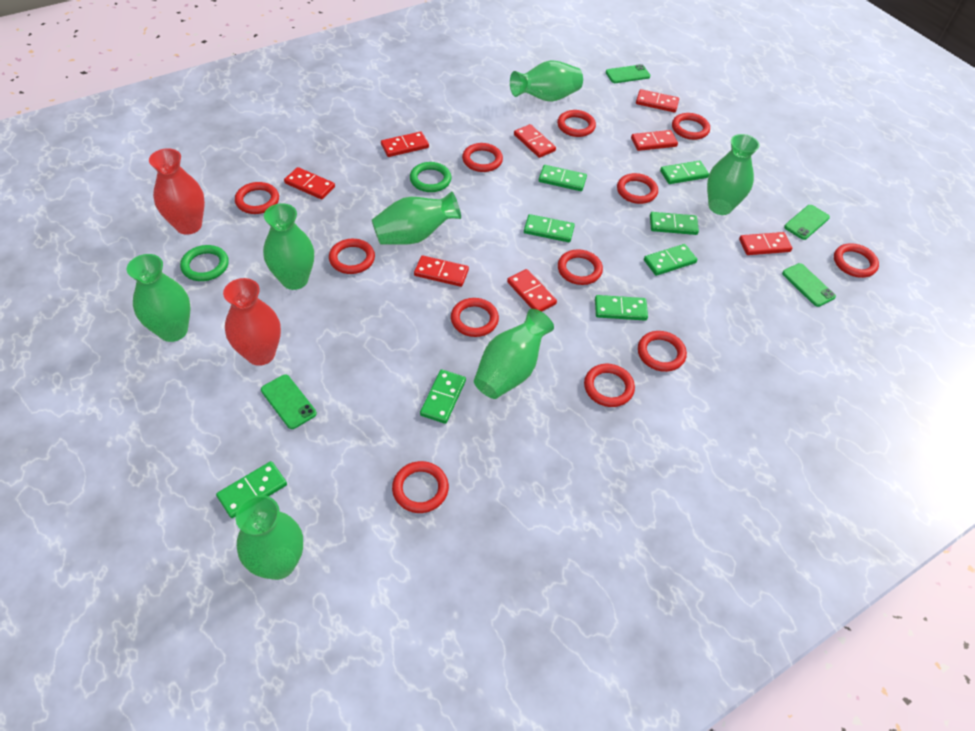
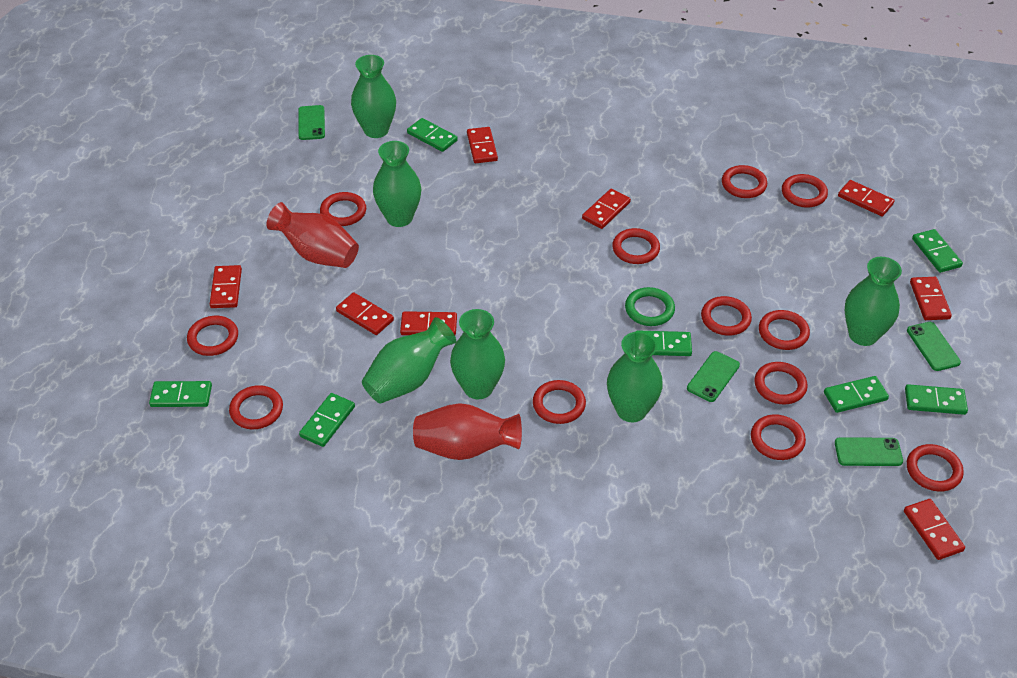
green domino: [216,461,287,518] [420,369,466,424] [524,214,575,242] [539,165,587,191] [595,295,648,321] [644,244,697,276] [650,212,699,235] [660,161,709,184] = 8 -> [149,381,212,407] [299,393,355,447] [407,118,458,152] [635,330,692,356] [824,376,889,413] [905,384,968,415] [912,229,963,273] = 7
green ring: [180,245,229,281] [410,162,451,192] = 2 -> [625,287,675,326] = 1
green vase: [127,254,190,342] [236,495,303,580] [263,203,314,290] [372,191,461,245] [474,309,554,399] [510,60,583,102] [707,134,760,215] = 7 -> [351,55,396,138] [362,317,456,404] [373,141,421,227] [450,309,505,399] [607,332,663,422] [845,257,902,346] = 6

